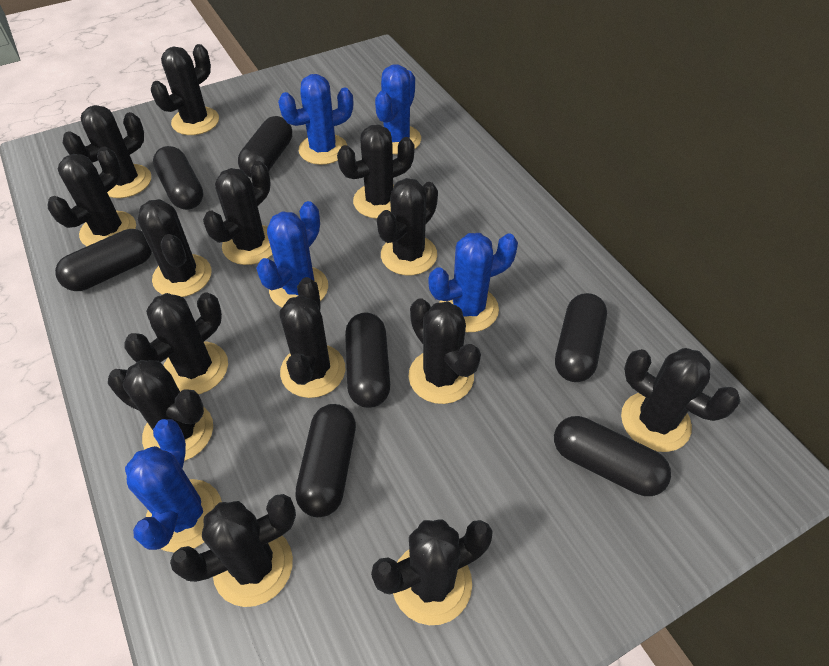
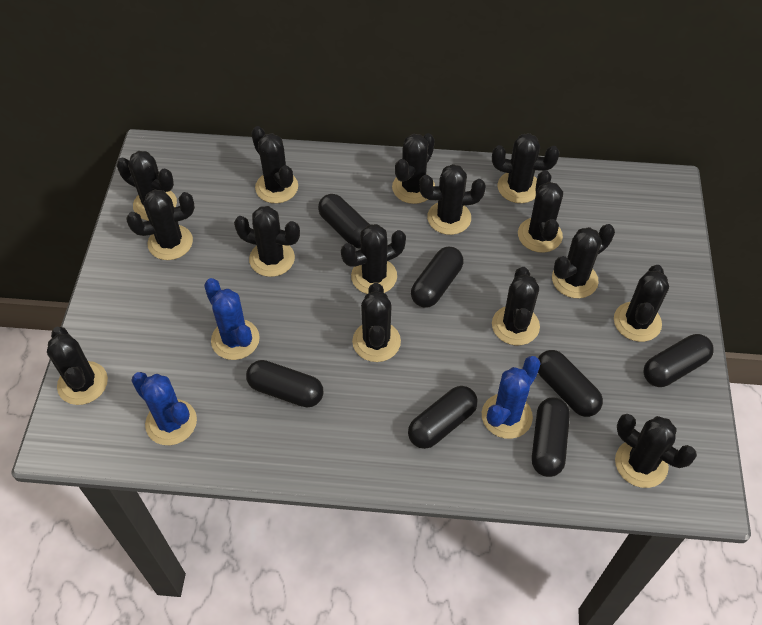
black cactus: [48,147,136,246] [63,105,151,198] [108,360,213,461] [125,292,228,394] [138,199,212,297] [151,44,219,135] [170,494,296,607] [203,161,273,265] [279,277,345,398] [337,125,415,219] [371,519,493,625] [377,178,438,275] [409,299,481,404] [621,348,740,452] = 14 -> [47,327,108,405] [117,151,177,221] [126,190,195,260] [234,206,300,277] [251,126,298,203] [341,224,406,294] [352,283,401,362] [392,133,435,204] [419,164,486,235] [492,133,559,203] [492,267,540,345] [518,170,563,253] [552,224,615,298] [614,265,669,342] [615,414,697,488] = 15
blue cactus: [125,419,222,553] [256,201,328,308] [278,74,353,165] [375,64,421,154] [429,233,518,332] = 5 -> [131,372,197,445] [204,278,260,360] [482,356,541,439] = 3

